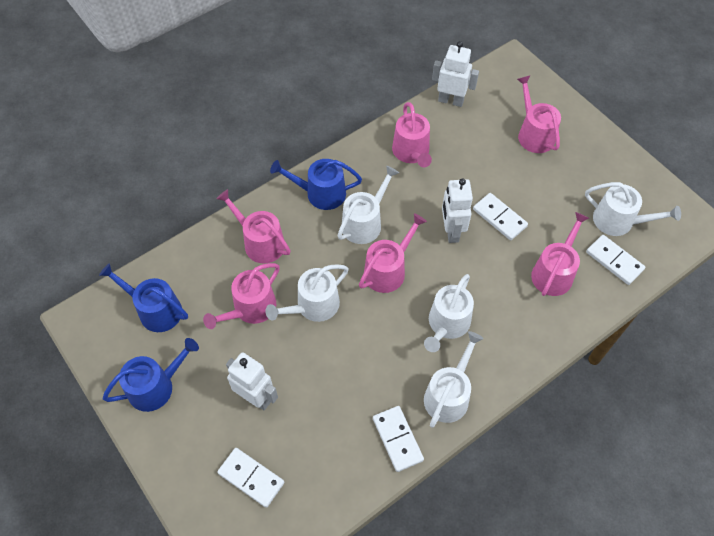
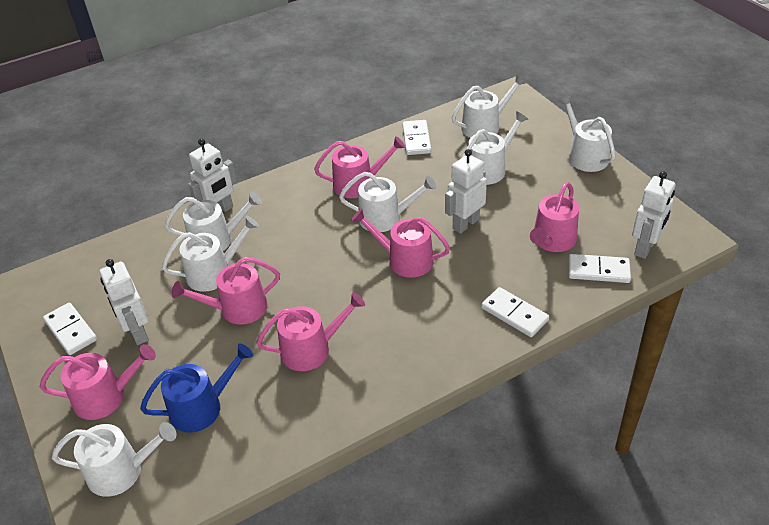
blue watering can: [99,263,188,332] [103,338,199,412] [270,159,362,210] = 3 -> [140,344,253,433] = 1
white robot: [226,352,278,410] [432,41,479,107] [442,178,473,243] = 3 -> [99,259,149,345] [188,138,237,212] [445,149,487,234] [632,171,676,259] = 4
white watering can: [266,264,349,322] [337,166,399,244] [424,274,474,352] [424,331,484,428] [585,182,681,236] = 5 -> [52,422,176,497] [162,216,259,292] [165,192,262,251] [339,172,436,232] [452,74,526,138] [463,111,528,185] [559,95,615,172] = 7

